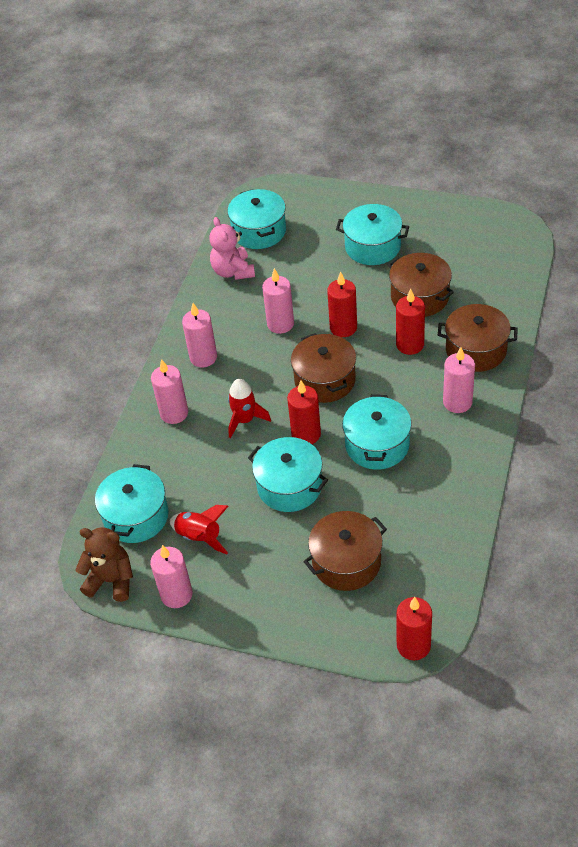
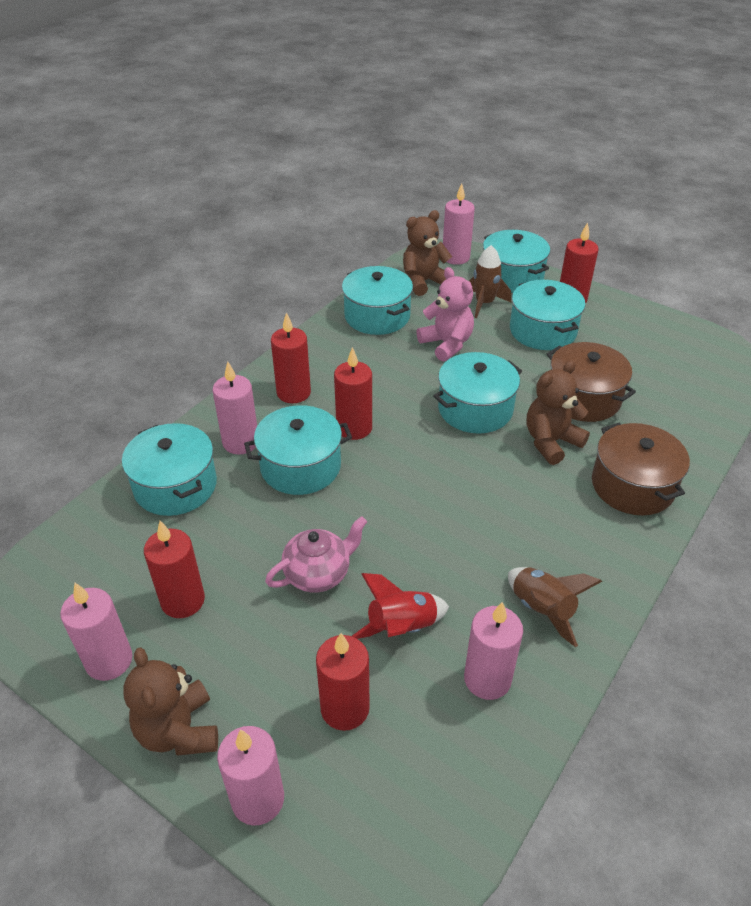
brown pot: [291,333,356,403] [304,511,387,591] [388,253,454,317] [438,304,518,372] = 4 -> [547,342,636,422] [592,422,690,515] = 2
brown rocket: none = 0 -> [469,245,511,318] [508,567,602,647] = 2
brown teddy bear: [75,527,133,602] = 1 -> [123,647,218,756] [403,210,452,296] [527,361,590,465] = 3
pink teapot: none = 0 -> [265,516,367,593] = 1
red candle: [287,381,321,444] [327,272,357,337] [396,289,425,355] [397,597,432,661] = 4 -> [144,521,205,618] [271,312,311,403] [316,633,370,731] [334,347,372,440] [560,222,598,304] = 5
red rocket: [170,505,228,554] [228,379,271,438] = 2 -> [352,573,449,639] = 1
turquoise pot: [95,464,169,543] [228,189,286,249] [248,437,328,512] [336,204,409,265] [342,395,411,470] = 5 -> [122,423,217,516] [244,405,352,495] [342,266,413,335] [433,352,522,433] [483,230,550,293] [510,280,585,350] = 6

